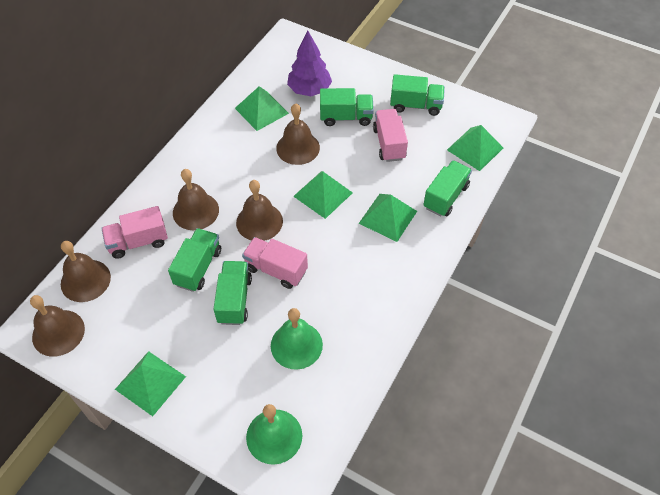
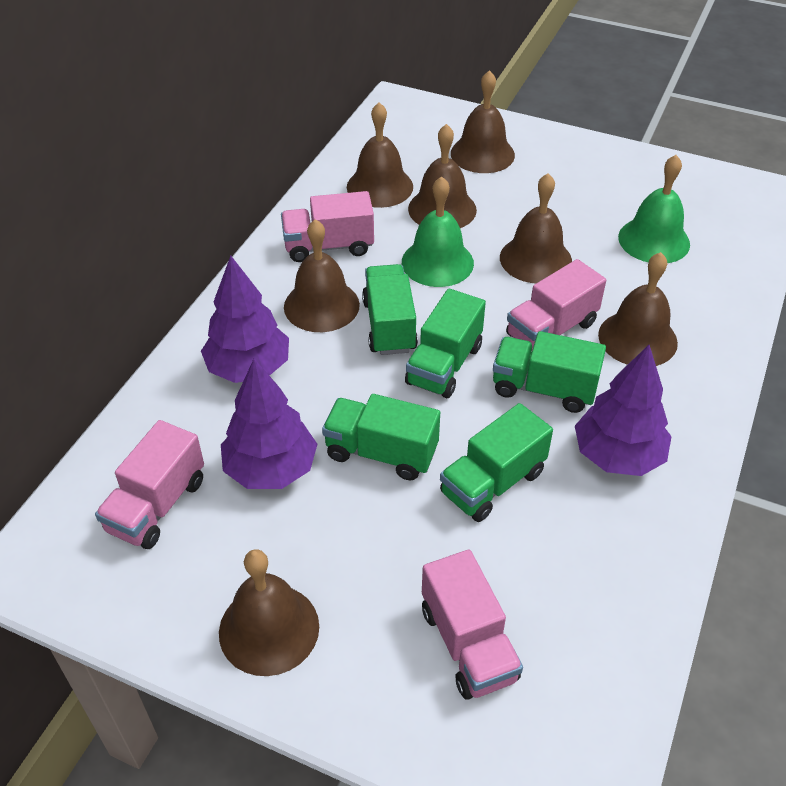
brown bell: [30,295,85,357] [61,241,111,302] [173,169,219,230] [236,180,283,241] [276,103,320,165] = 5 -> [219,549,319,676] [284,219,360,332] [347,102,413,208] [408,124,477,228] [451,70,515,173] [500,173,572,283] [598,252,678,366] = 7
green pyramid: [115,351,186,416] [235,86,289,131] [293,171,353,219] [359,194,417,242] [447,125,503,171] = 5 -> none = 0
pink truck: [101,206,168,259] [242,237,308,289] [373,109,408,162] = 3 -> [95,420,204,549] [281,191,374,262] [422,549,523,700] [506,259,606,350] = 4
purple tree: [287,31,332,96] = 1 -> [201,256,289,383] [221,358,318,489] [575,345,672,476] = 3

